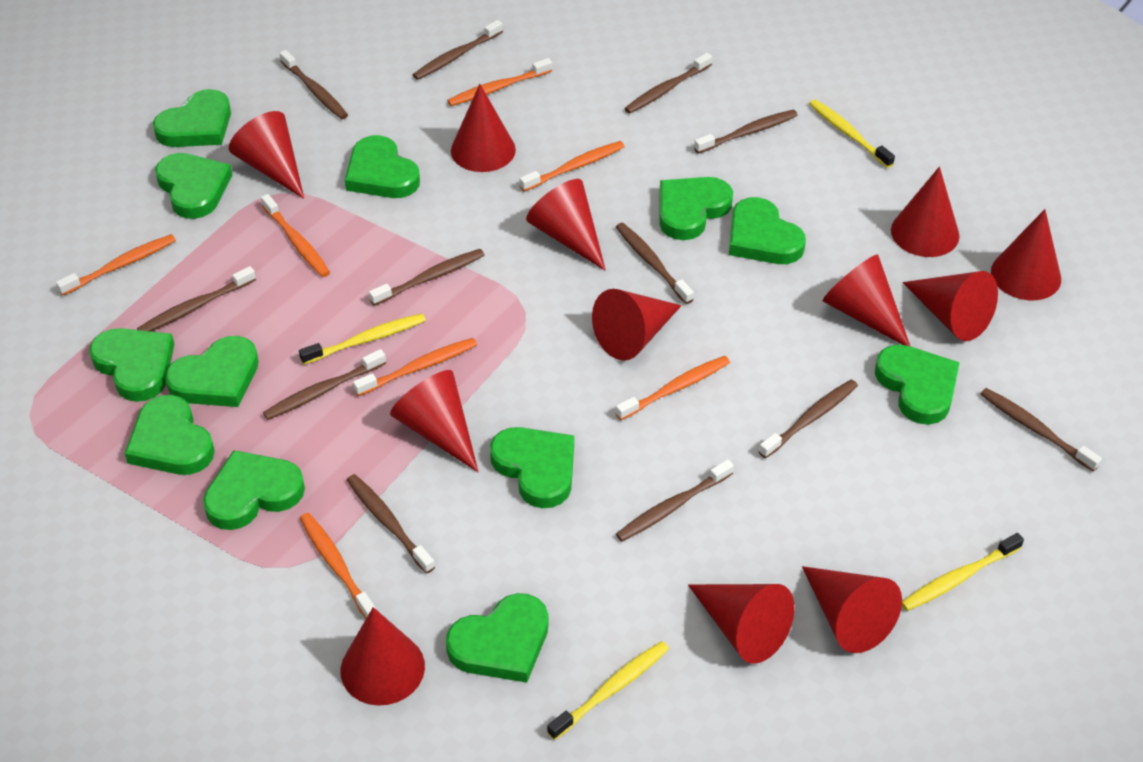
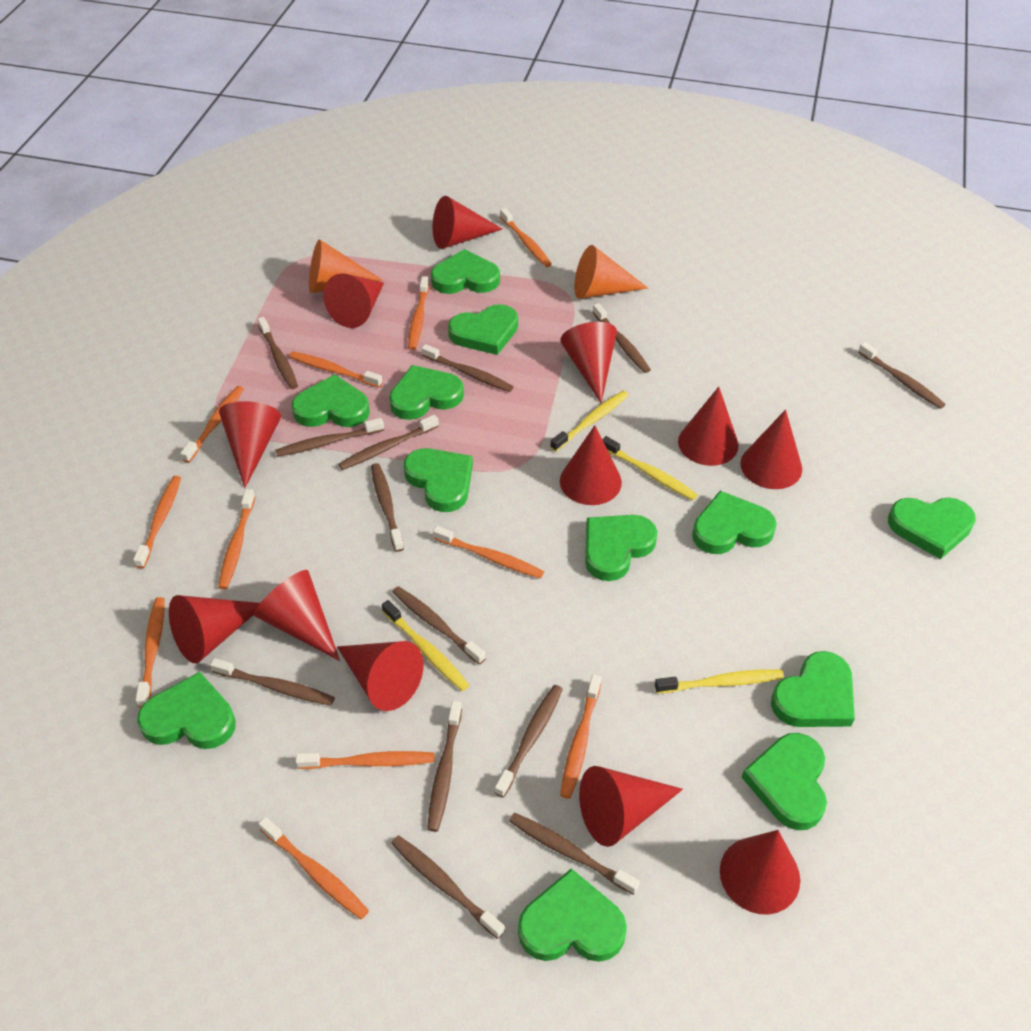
brown toothbrush: [137,266,256,331] [263,349,386,420] [279,50,348,119] [347,474,435,574] [369,249,484,306] [413,20,503,80] [616,223,694,304] [616,459,734,542] [624,53,712,114] [694,110,798,154] [759,380,858,458] [981,388,1102,472] = 12 -> [210,658,335,706] [258,317,298,389] [275,418,384,457] [339,415,439,470] [371,463,404,552] [391,835,505,939] [392,586,486,665] [421,344,514,392] [427,701,462,832] [495,685,563,797] [509,813,640,895] [593,303,651,373] [858,342,946,409] = 13
orange cone: none = 0 -> [309,239,382,293] [574,245,648,299] = 2
orange toothbrush: [56,234,176,296] [261,194,330,277] [300,513,376,618] [353,338,477,396] [447,58,552,106] [519,141,625,192] [615,356,730,420] = 7 -> [133,476,181,568] [136,597,165,708] [180,386,244,463] [218,489,255,589] [258,817,369,919] [289,351,383,388] [295,751,435,769] [408,276,429,350] [433,526,544,579] [500,208,552,267] [560,674,601,799] = 11

